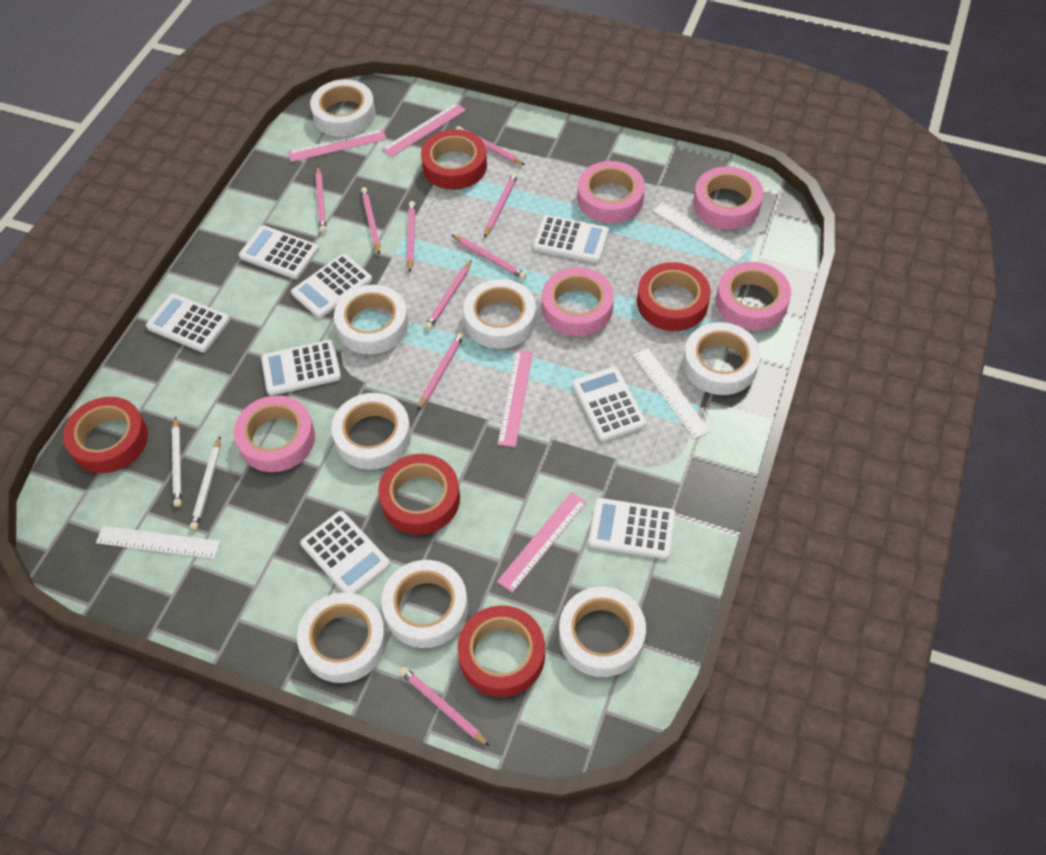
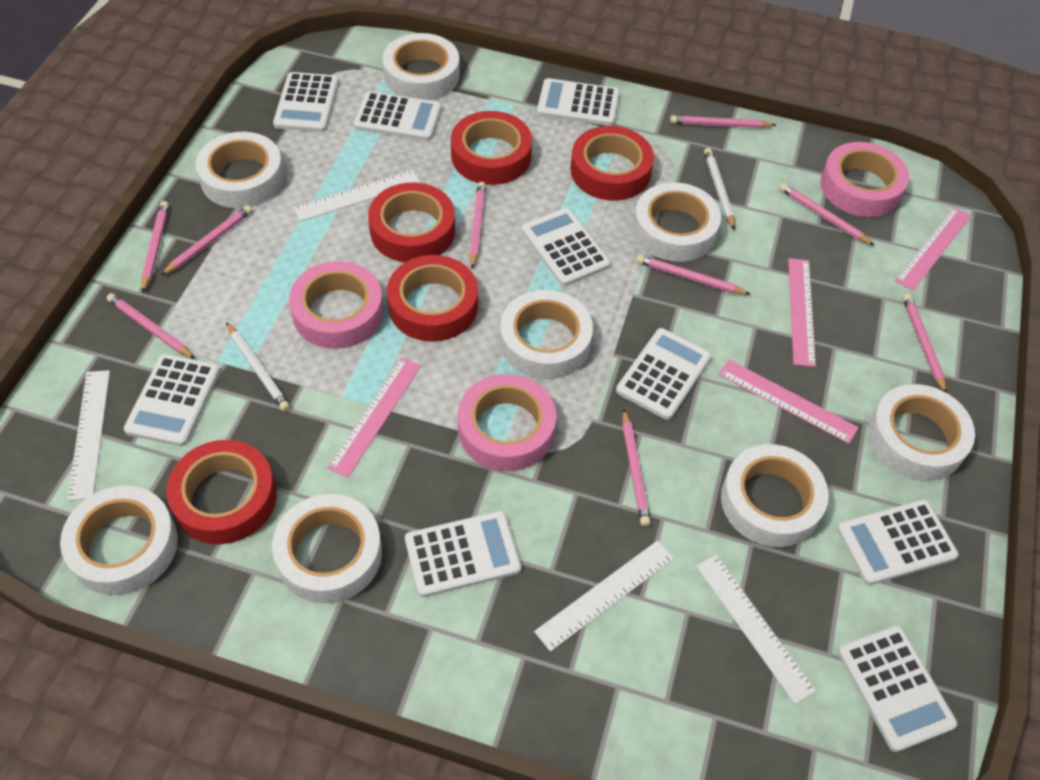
pink tape: [234,395,315,472] [542,267,614,336] [577,161,645,223] [693,166,763,229] [716,262,791,331] = 5 -> [289,261,384,349] [458,374,556,471] [820,142,909,217] = 3
white calculator: [146,294,230,352] [239,225,319,279] [261,340,341,396] [291,254,372,318] [300,511,390,594] [533,215,609,263] [572,367,646,442] [588,498,676,559] = 8 -> [124,354,220,446] [273,72,339,132] [354,91,442,141] [405,511,521,597] [521,208,611,286] [537,78,620,126] [616,328,712,420] [837,499,959,585] [838,625,957,752] = 9
white ruler: [96,526,220,559] [633,348,710,439] [653,202,746,263] = 3 -> [67,370,110,501] [293,170,420,221] [534,540,674,652] [696,555,816,704] = 4

